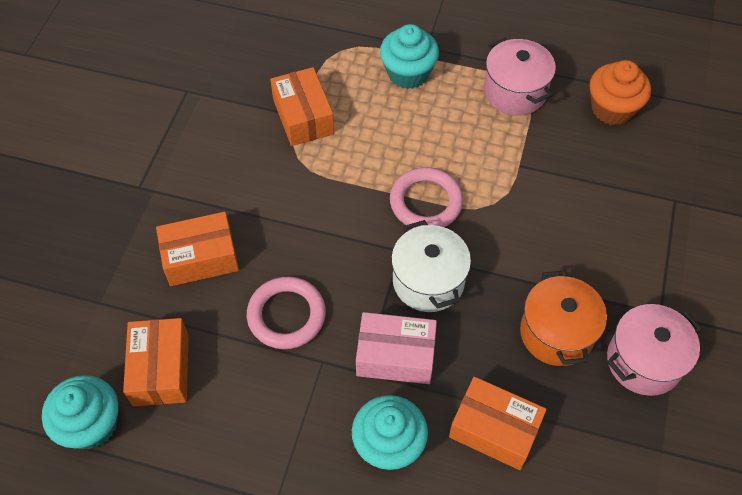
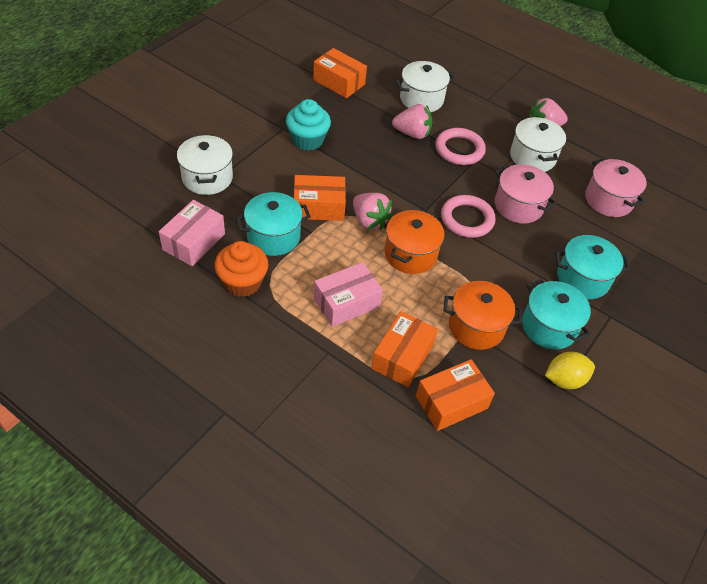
orange pot: [520,270,607,366] = 1 -> [385,210,445,274] [443,281,522,350] = 2
pink box: [356,312,437,384] = 1 -> [159,200,225,266] [314,262,383,327] = 2
pink strawberry: none = 0 -> [353,193,393,230] [392,104,432,139] [529,98,568,126] = 3
turquoise cupcake: [42,375,118,450] [352,395,428,470] [380,24,439,89] = 3 -> [286,99,331,151] = 1
turquoise pot: none = 0 -> [236,192,311,256] [522,279,591,349] [555,235,630,299] = 3
white pot: [391,220,471,312] = 1 -> [177,135,233,195] [395,61,455,112] [510,117,566,172] = 3
yellow lemon: none = 0 -> [545,352,595,389] = 1

